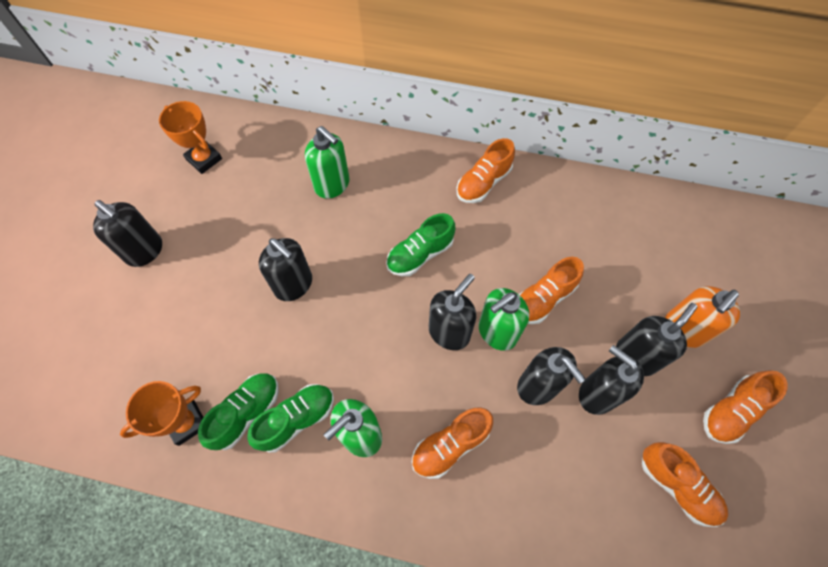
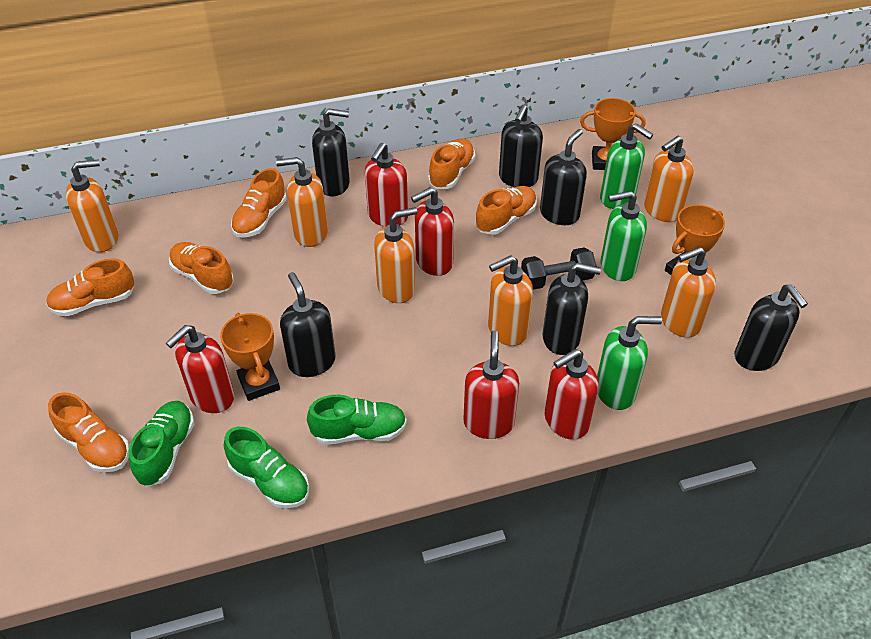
black dumbbell: none = 0 -> [521,248,596,290] = 1
orange shoe: [412,407,493,479] [456,138,515,203] [519,257,584,324] [642,442,728,527] [703,371,787,444] = 5 -> [46,258,134,317] [48,392,129,472] [169,242,234,294] [231,168,287,238] [428,138,475,189] [476,186,537,235] = 6
orange soap dispenser: [665,286,740,348] = 1 -> [66,159,118,252] [276,157,328,247] [374,207,417,303] [488,255,533,346] [644,136,694,222] [661,247,716,338] = 6
orange trophy: [120,381,204,446] [159,101,222,174] = 2 -> [220,313,280,401] [580,98,645,170] [665,205,725,275] = 3
red soap dispenser: none = 0 -> [166,325,234,413] [365,143,408,227] [411,187,454,276] [463,331,519,439] [545,349,598,440] = 5

